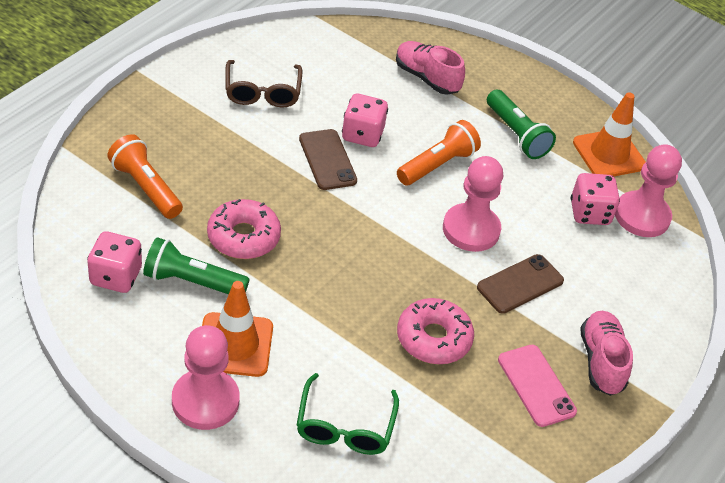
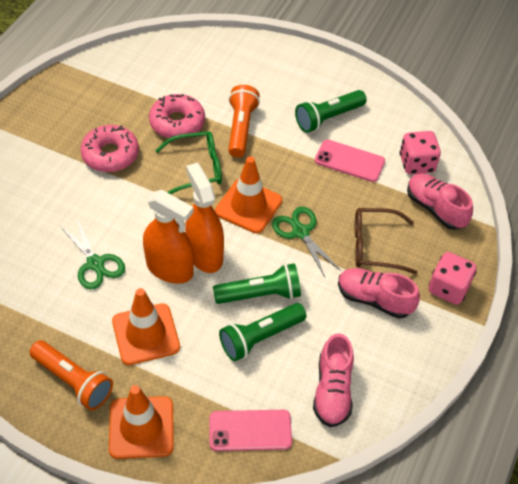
brown phone: [299,129,357,190] [477,254,564,314] = 2 -> none = 0
green flashlight: [143,237,250,294] [487,89,556,159] = 2 -> [213,263,301,304] [219,303,306,361] [295,90,367,133] = 3
green scissors: none = 0 -> [60,217,125,289] [272,207,341,277] = 2
orange spray bottle: none = 0 -> [143,190,194,284] [185,163,224,273] = 2
orange traffic cone: [202,281,273,377] [573,92,646,176] = 2 -> [109,385,174,459] [112,288,180,365] [215,157,282,233] = 3
pink dice: [87,231,142,293] [342,94,388,147] [571,173,620,225] = 3 -> [400,131,441,174] [428,252,477,305] = 2
pink pawn: [172,325,240,430] [443,156,503,252] [615,144,682,237] = 3 -> none = 0
pink phone: [498,345,577,427] = 1 -> [209,410,292,451] [315,139,385,182] = 2
pink shoe: [396,41,465,95] [580,311,633,396] = 2 -> [313,333,354,427] [338,268,420,319] [407,173,473,230] = 3

